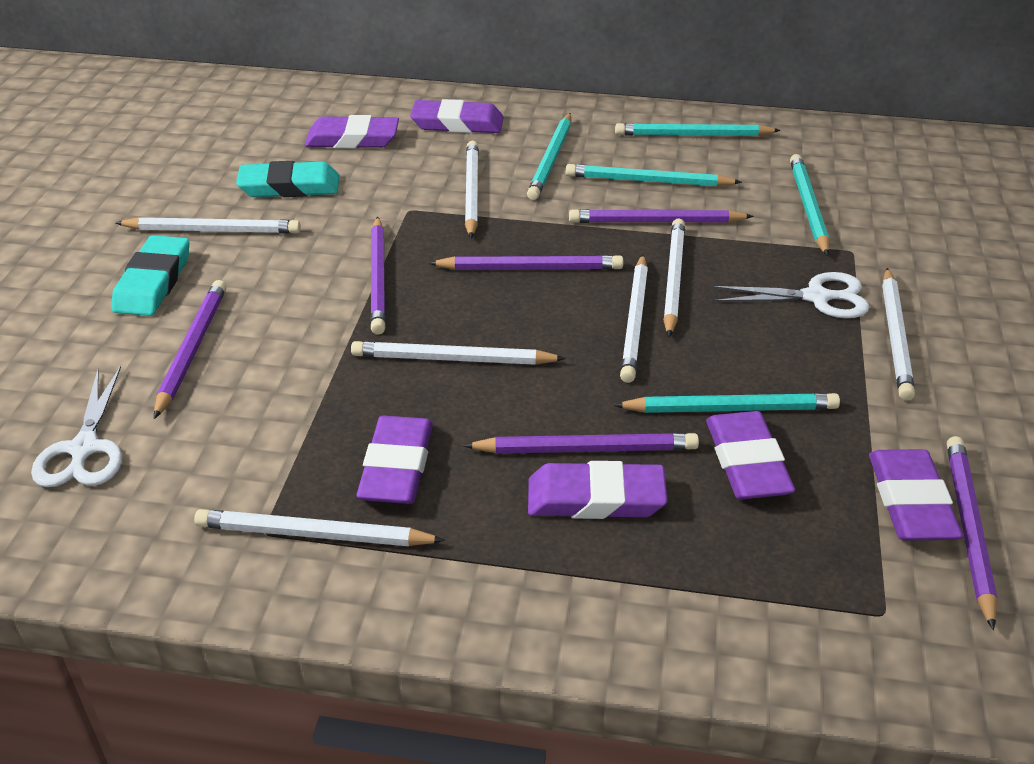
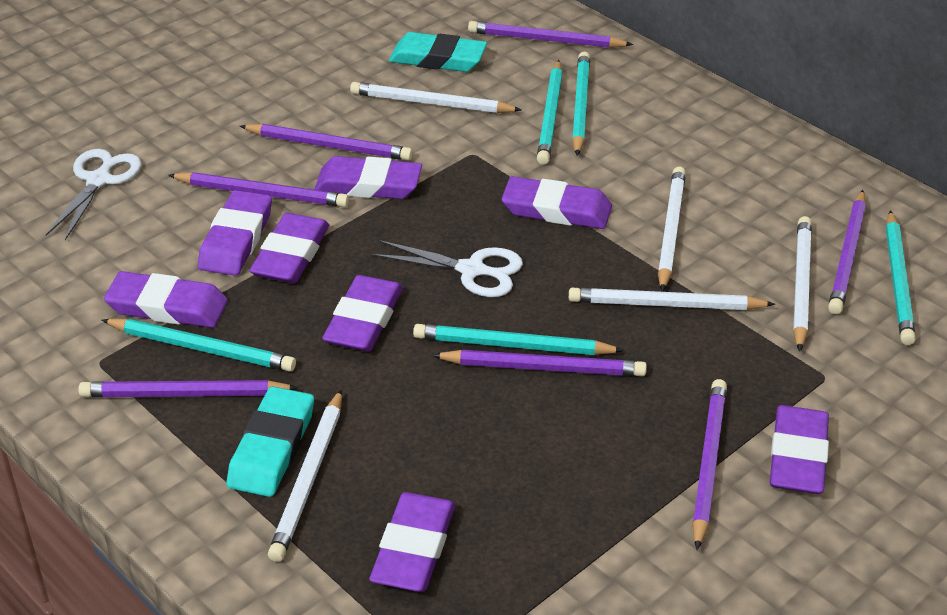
purple eraser: [305,115,399,148] [356,416,433,504] [410,99,504,133] [528,461,668,519] [706,411,795,499] [869,449,963,541] = 6 -> [104,271,228,328] [198,190,272,276] [249,213,329,283] [314,156,422,199] [322,275,403,351] [370,492,455,592] [502,176,612,229] [770,405,829,494] = 8
purple pencil: [154,280,226,419] [370,217,386,335] [428,255,624,270] [463,433,699,454] [569,209,754,223] [947,436,997,630] = 6 -> [78,380,299,397] [168,172,349,207] [240,124,413,161] [432,350,647,376] [468,21,633,48] [692,379,727,550] [828,190,866,314] = 7
white pencil: [116,217,301,234] [194,509,445,546] [351,341,566,365] [465,141,479,238] [620,255,648,383] [663,219,685,337] [882,268,915,400] = 7 -> [268,389,342,562] [350,82,521,113] [569,288,775,310] [658,167,686,292] [793,216,812,352] = 5

